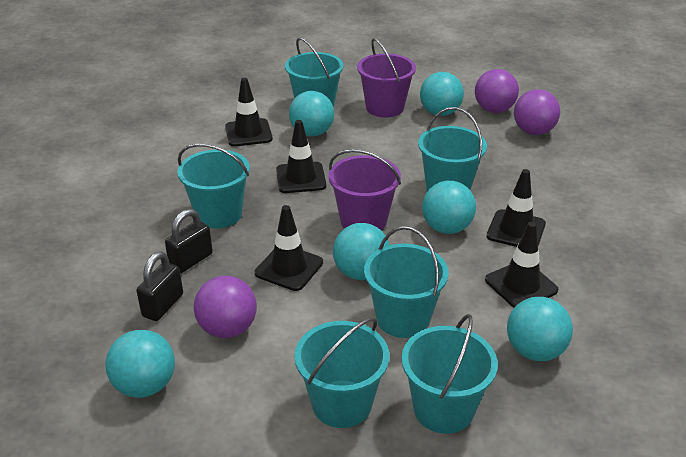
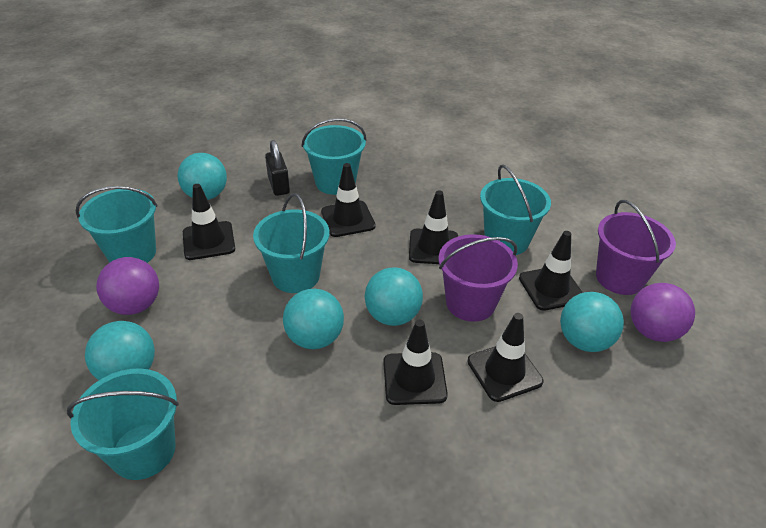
black padlock: [136,251,183,321] [165,209,213,273] = 2 -> [265,140,290,196] = 1
black traffic cone: [225,78,273,147] [255,205,323,291] [276,120,326,193] [485,222,558,308] [487,169,546,247] = 5 -> [183,184,235,260] [321,163,376,237] [383,320,448,405] [409,190,458,264] [467,313,543,402] [519,231,583,311] = 6
purple ball: [194,276,257,338] [475,69,519,113] [514,89,560,135] = 3 -> [96,257,159,315] [631,283,695,342] = 2
turquoise ball: [105,330,175,398] [289,91,334,137] [333,223,389,280] [420,72,464,116] [422,181,476,234] [507,297,573,361] = 6 -> [85,321,155,380] [178,153,227,200] [283,289,344,349] [365,267,423,326] [560,292,624,352] = 5
turquoise bucket: [177,144,250,229] [285,38,344,107] [295,317,389,428] [364,226,449,338] [402,314,498,434] [418,107,487,191] = 6 -> [67,368,179,480] [76,186,157,263] [253,193,329,293] [302,118,366,195] [480,165,551,255] = 5

